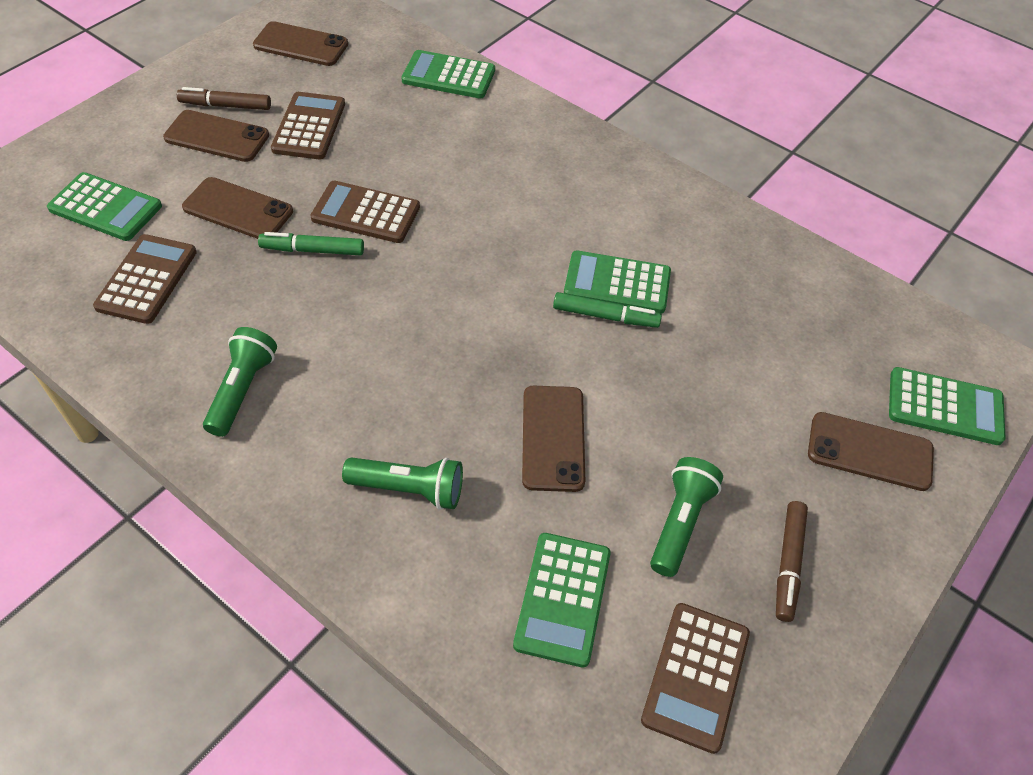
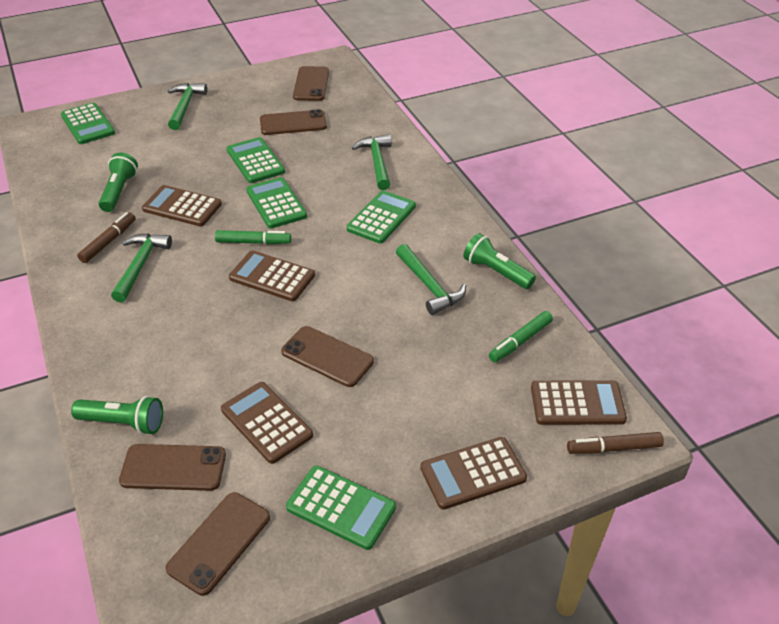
brown calculator: [93,234,197,324] [271,92,345,159] [310,181,420,243] [641,603,750,754] = 4 -> [142,185,222,227] [221,382,313,464] [229,250,315,301] [420,437,527,510] [531,380,627,425] = 5
green hammer: none = 0 -> [111,233,172,303] [168,83,207,130] [352,134,392,190] [396,244,466,315] = 4

